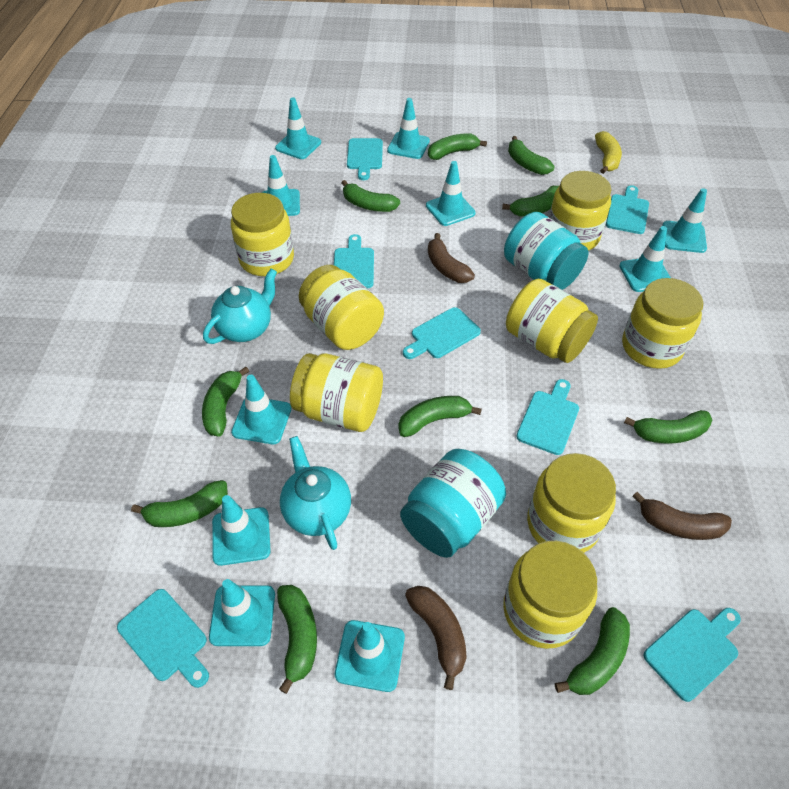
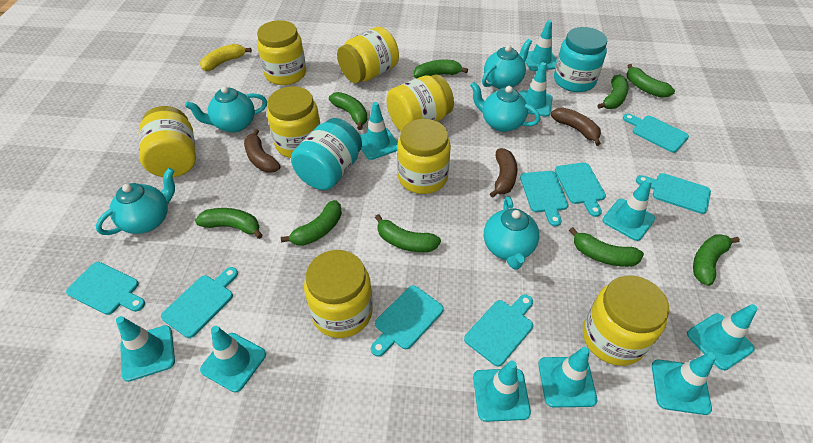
green banana: [131,480,228,527] [202,367,249,436] [277,585,317,694] [342,180,400,212] [398,396,482,437] [428,133,487,160] [502,186,559,216] [508,136,555,175] [555,607,630,695] [624,410,712,443] = 10 -> [195,208,263,239] [281,200,342,246] [329,92,367,130] [375,214,441,252] [414,60,468,78] [569,227,644,267] [597,74,629,109] [627,64,675,98] [693,234,740,286] = 9
turquoise cutting board: [117,589,209,688] [334,234,374,288] [347,138,383,180] [403,307,481,359] [516,379,579,455] [606,185,649,234] [643,608,741,702] = 7 -> [66,262,145,315] [161,267,238,338] [371,285,444,357] [464,294,533,367] [520,171,568,226] [555,162,606,217] [623,114,689,153] [636,173,711,214] = 8
turquoise teapot: [203,269,277,344] [280,436,351,550] = 2 -> [96,168,175,235] [185,86,267,133] [470,82,540,132] [482,39,532,89] [484,196,539,269] = 5

